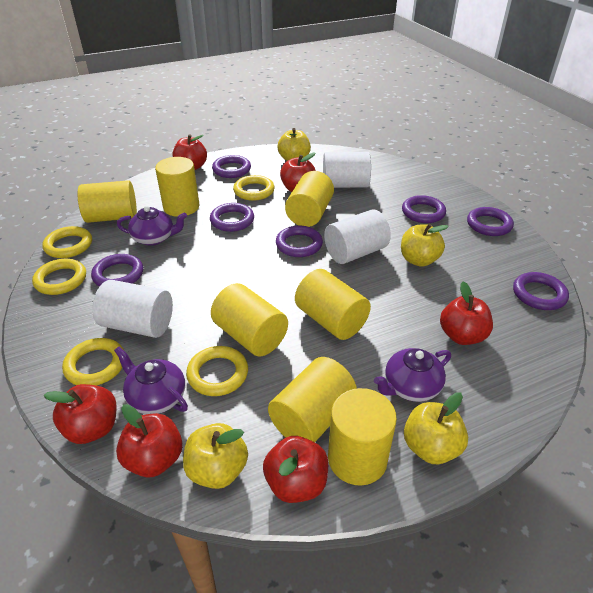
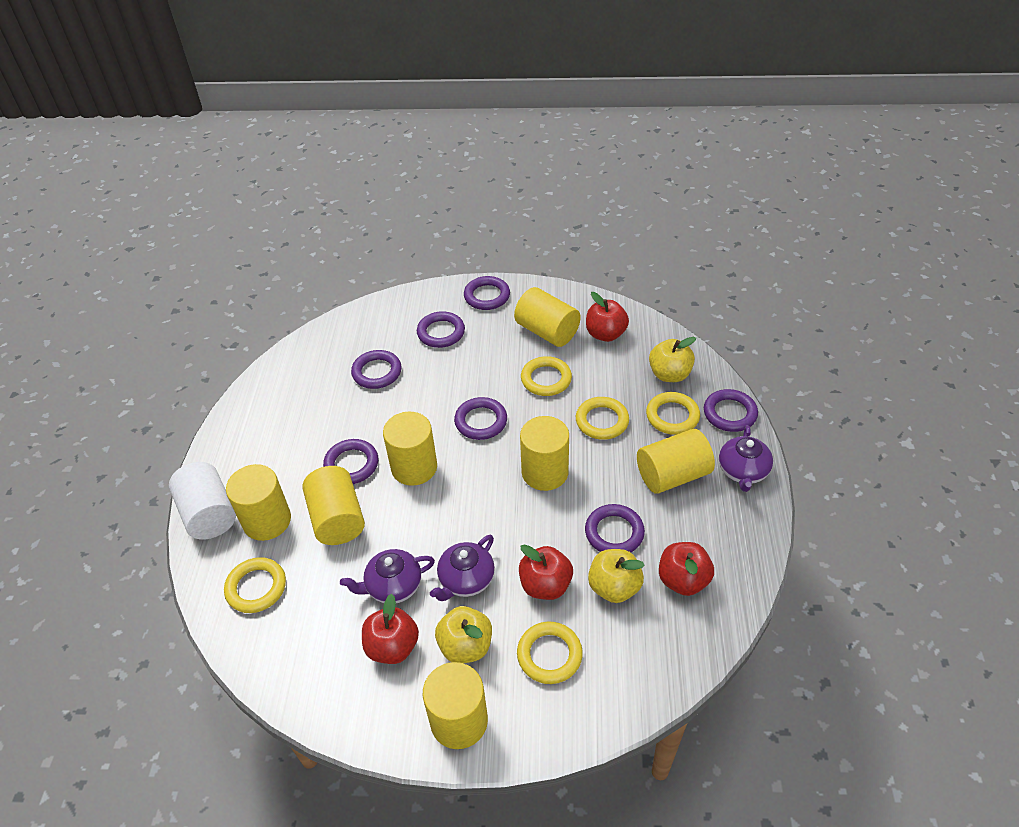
red apple: [44,384,117,444] [116,404,182,477] [173,134,207,170] [263,436,328,503] [280,153,316,192] [440,281,493,345] = 6 -> [362,594,419,664] [519,544,573,600] [586,292,629,342] [659,542,714,596] = 4
white cylinder: [92,280,173,338] [323,152,371,188] [324,209,391,264] = 3 -> [169,462,236,540] = 1
yellow apple: [183,423,248,489] [278,128,311,161] [401,224,449,267] [404,392,468,464] = 4 -> [435,606,492,663] [588,549,645,603] [649,337,696,382] = 3

